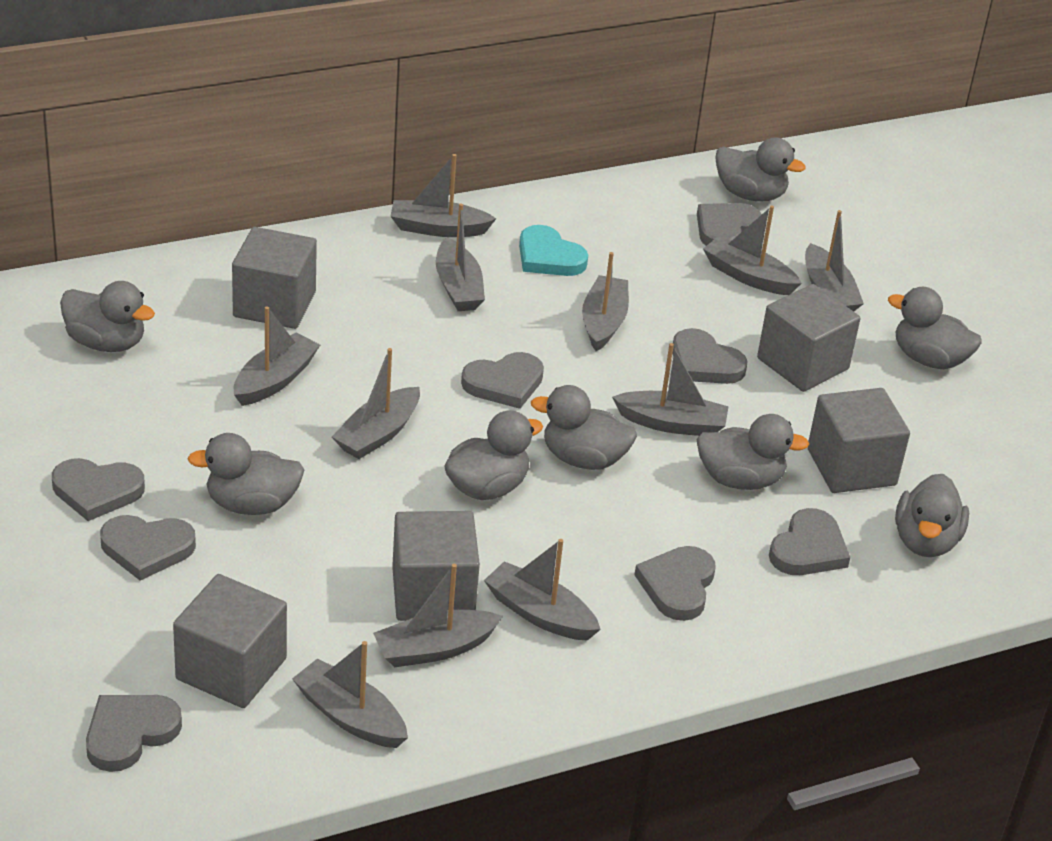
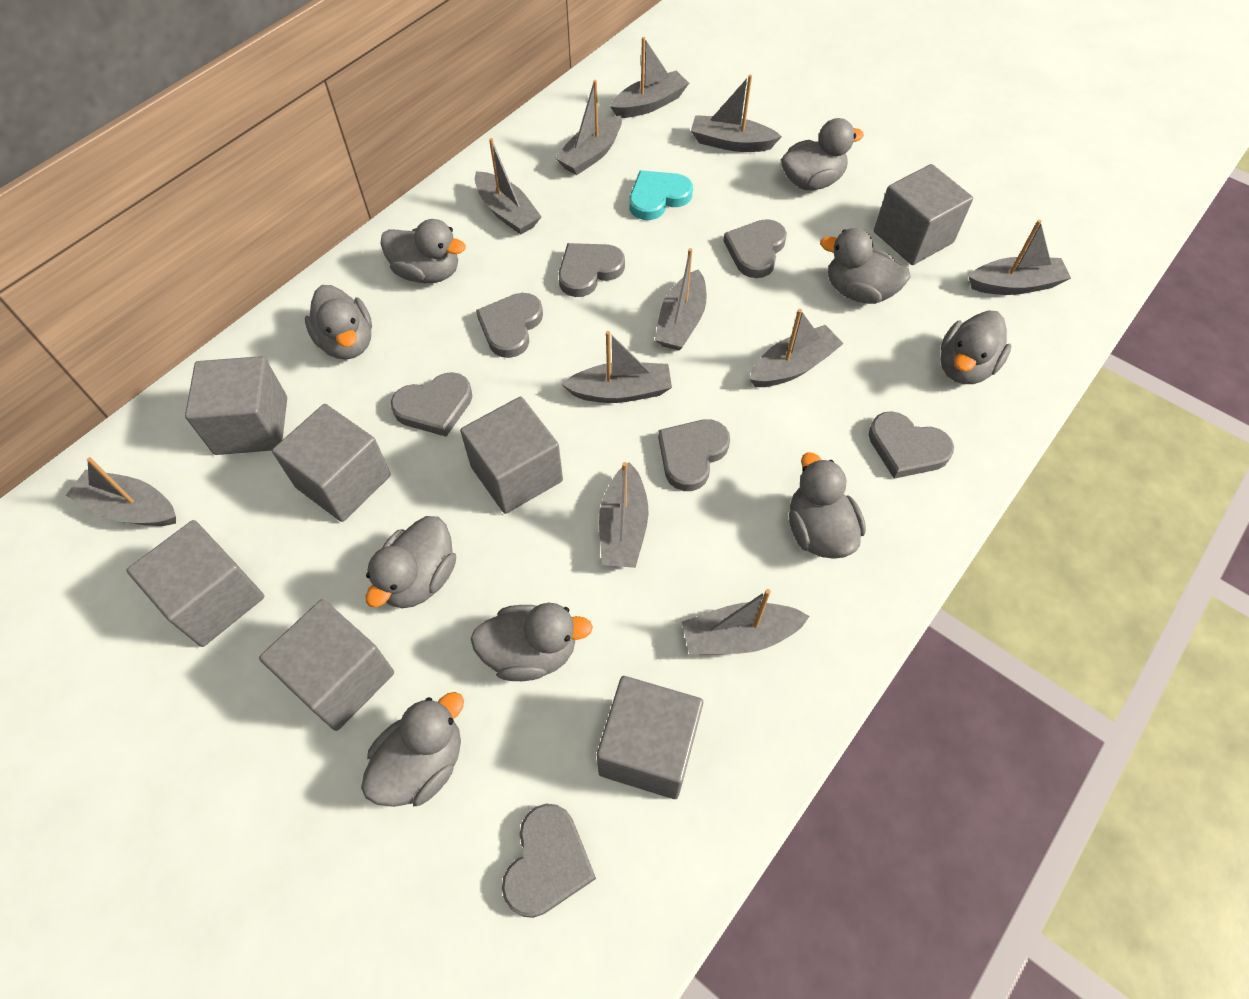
grey cube: [173,574,287,708] [232,227,317,329] [392,511,480,621] [757,284,860,392] [807,388,910,493] = 5 -> [127,520,264,647] [185,356,287,455] [259,599,394,731] [272,404,391,522] [460,397,563,514] [597,676,703,799] [874,164,973,265] = 7
grey duck: [60,281,155,352] [187,433,304,515] [444,410,543,500] [531,385,637,470] [696,414,809,490] [715,137,806,201] [888,287,982,369] [895,474,969,557] = 8 -> [305,285,372,360] [361,692,464,807] [366,516,456,608] [380,219,466,283] [471,603,593,681] [781,118,864,190] [789,452,866,559] [820,228,911,304] [940,310,1011,384] = 9
grey heart: [52,458,145,521] [86,695,182,772] [100,515,196,581] [461,352,544,409] [635,546,715,621] [672,328,748,384] [697,203,762,246] [769,508,850,575] = 8 -> [391,372,472,437] [476,293,543,358] [502,804,596,918] [559,243,625,297] [658,419,730,491] [723,219,787,278] [869,411,954,479] = 7

